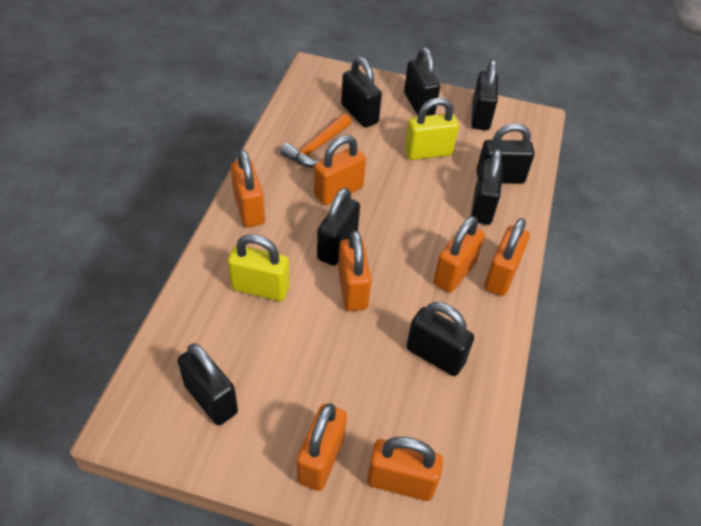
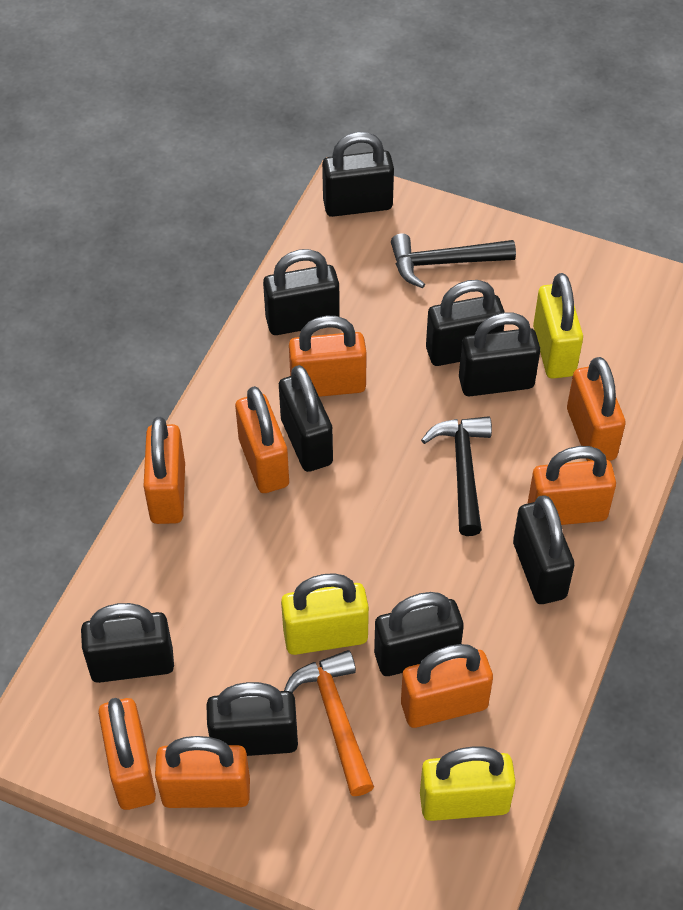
black hammer: none = 0 -> [391,234,516,288] [421,416,492,536] = 2
black padlock: [178,343,238,425] [317,188,360,266] [341,57,382,128] [404,48,440,116] [406,302,474,376] [471,60,498,130] [471,149,504,225] [476,123,535,184] = 8 -> [81,603,174,683] [206,682,298,756] [263,249,340,335] [279,365,333,472] [322,132,394,217] [374,592,464,676] [426,280,505,366] [459,313,540,396] [513,495,575,604] = 9
orange padlock: [231,150,265,227] [297,403,347,491] [314,135,366,205] [338,230,371,311] [367,437,443,501] [433,216,485,293] [484,218,530,296] = 7 -> [98,698,156,810] [144,417,185,524] [155,736,250,808] [235,386,289,493] [289,316,367,397] [401,644,493,728] [528,446,616,525] [567,357,626,461] = 8
yellow padlock: [228,234,290,301] [405,98,459,160] = 2 -> [281,573,369,655] [420,747,516,821] [533,273,583,379] = 3

